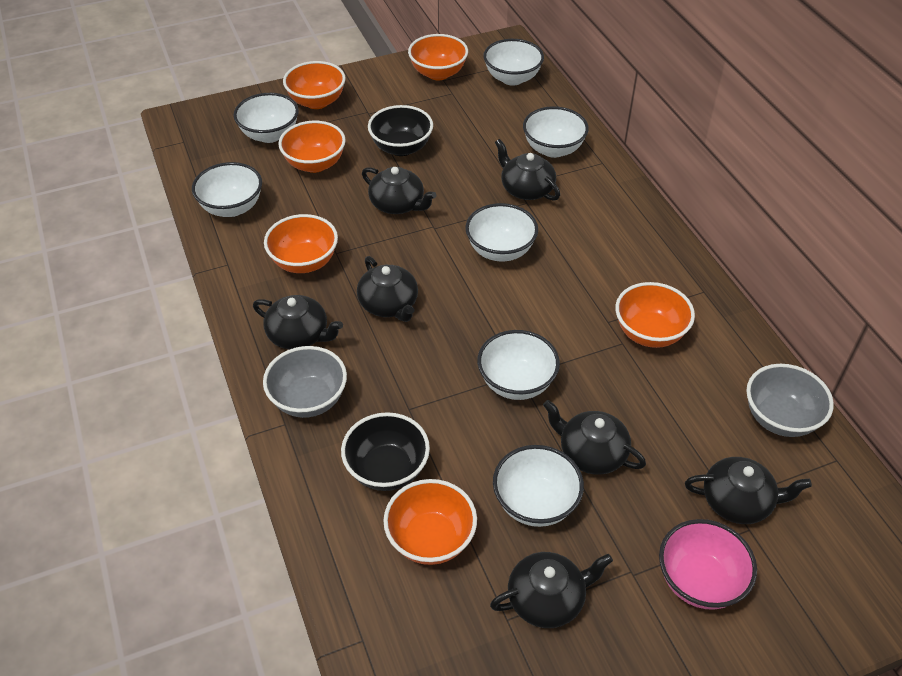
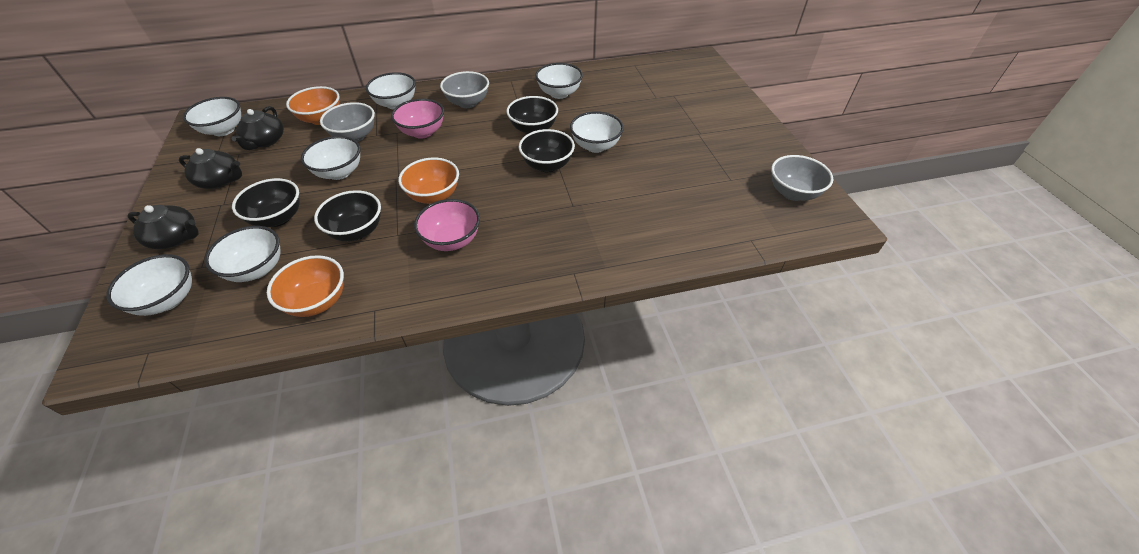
black bowl: [341,412,430,491] [368,105,433,156] = 2 -> [232,178,300,227] [314,190,381,241] [506,96,558,134] [519,129,575,172] = 4
black teapot: [253,295,343,350] [357,256,418,322] [362,167,436,214] [490,552,613,628] [495,139,560,201] [543,400,646,475] [685,457,812,524] = 7 -> [127,205,199,249] [179,148,242,189] [232,106,284,150] = 3
grey bowl: [263,346,347,418] [746,364,834,437] = 2 -> [320,102,375,142] [440,71,489,108] [771,155,833,201] = 3
orange bowl: [264,214,338,273] [278,121,346,173] [283,61,346,109] [383,479,477,565] [408,34,468,80] [615,282,695,348] = 6 -> [267,255,344,317] [286,86,340,125] [398,158,459,204] = 3
pink bowl: [659,519,757,610] = 1 -> [391,99,444,138] [414,199,480,251] = 2

